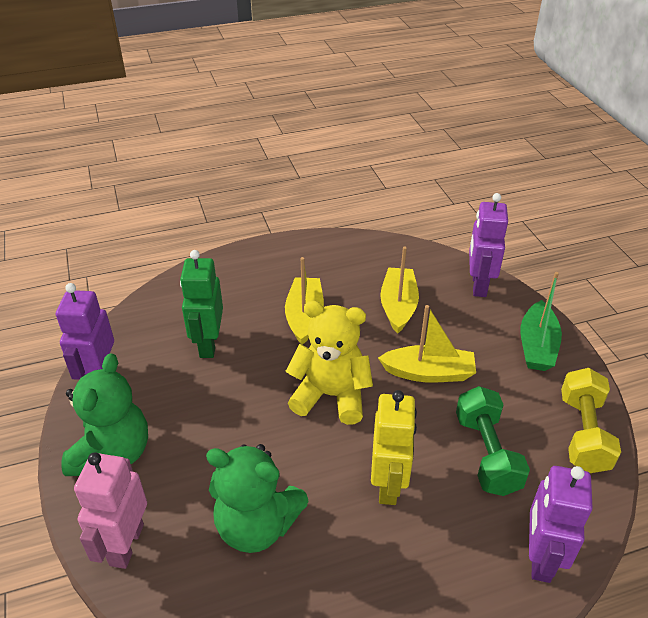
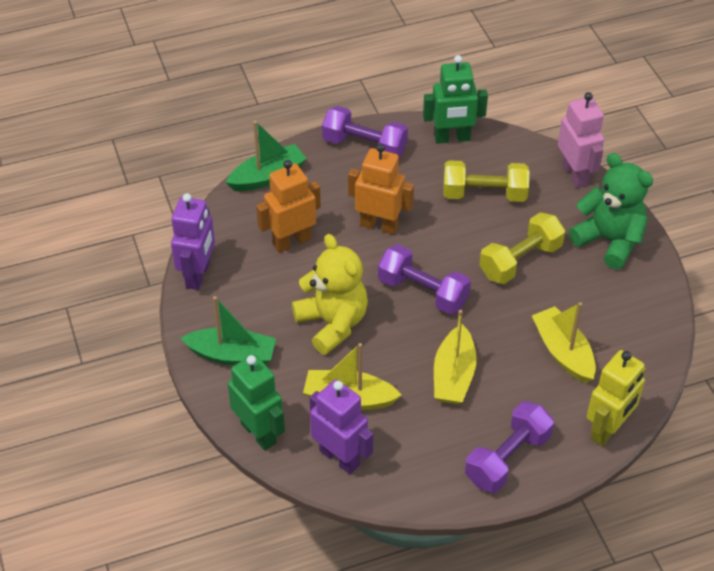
green boat: [520,272,562,371] = 1 -> [181,296,276,365] [226,121,307,191] = 2
green dumbbell: [456,386,530,496] = 1 -> none = 0
green robot: [180,250,223,358] = 1 -> [228,354,285,450] [423,55,488,144] = 2
green teddy bear: [61,353,148,476] [206,444,309,553] = 2 -> [569,153,653,270] = 1
orange robot: none = 0 -> [256,160,321,253] [348,144,414,235] = 2
purple dumbbell: none = 0 -> [322,106,408,157] [378,245,471,314] [465,401,554,493] = 3
purple robot: [56,283,114,380] [469,193,508,297] [529,466,593,583] = 3 -> [171,193,215,290] [310,379,373,474] = 2
yellow dumbbell: [561,368,621,473] = 1 -> [443,160,529,202] [479,212,565,284] = 2

